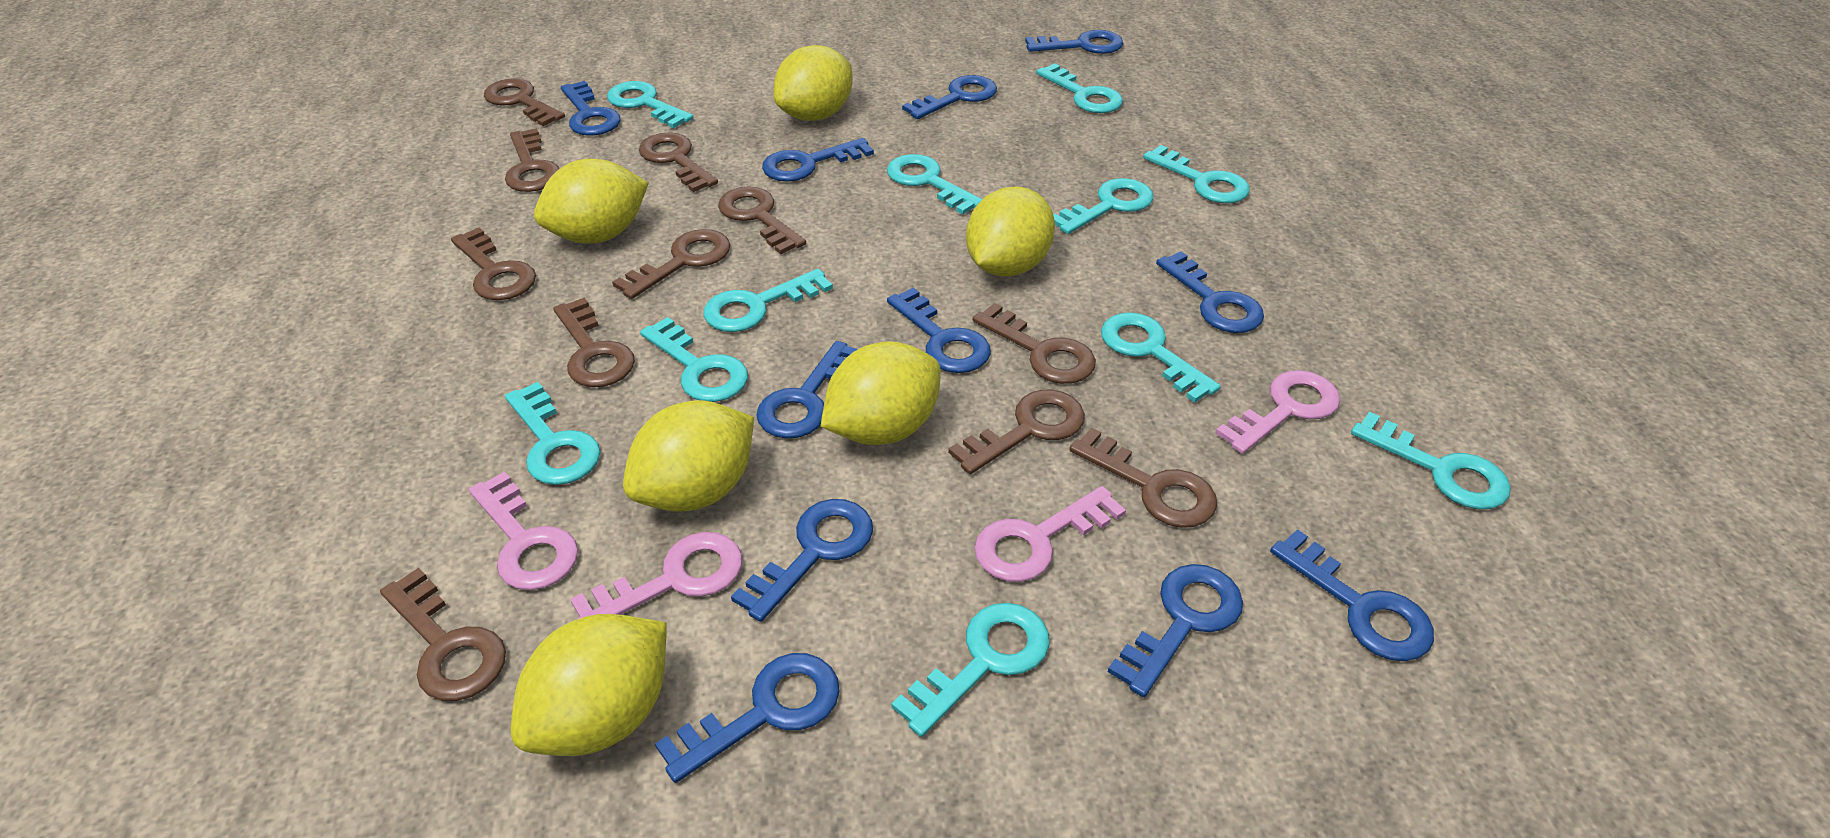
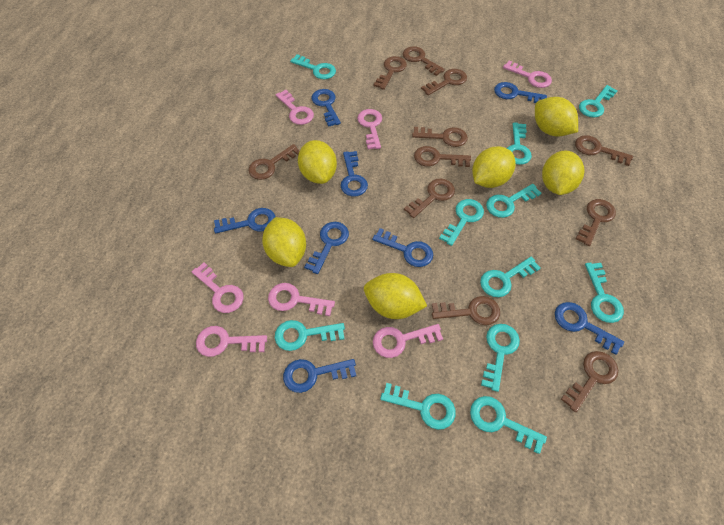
blue key: [561,81,620,136] [655,653,840,783] [731,499,873,622] [756,341,857,439] [762,138,874,182] [887,287,991,373] [902,75,997,119] [1025,30,1123,54] [1108,564,1243,697] [1156,251,1264,333] [1270,529,1434,661] = 11 -> [214,208,276,234] [283,359,356,393] [304,222,349,274] [312,89,341,127] [341,151,368,196] [372,228,433,267] [494,82,547,103] [555,302,624,355] = 8
pink key: [469,471,578,590] [570,532,742,619] [974,486,1126,582] [1215,370,1340,454] = 4 -> [191,263,244,313] [196,326,267,357] [268,283,335,316] [276,90,314,125] [357,109,382,149] [373,324,443,358] [503,60,552,88] = 7

